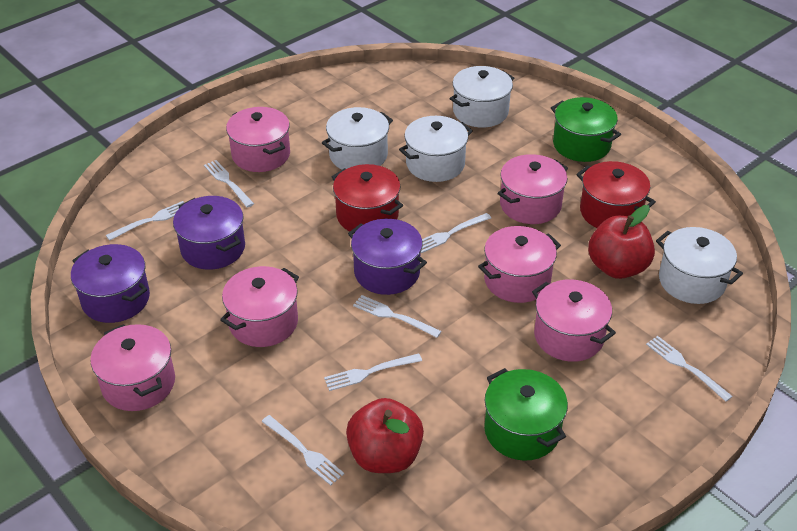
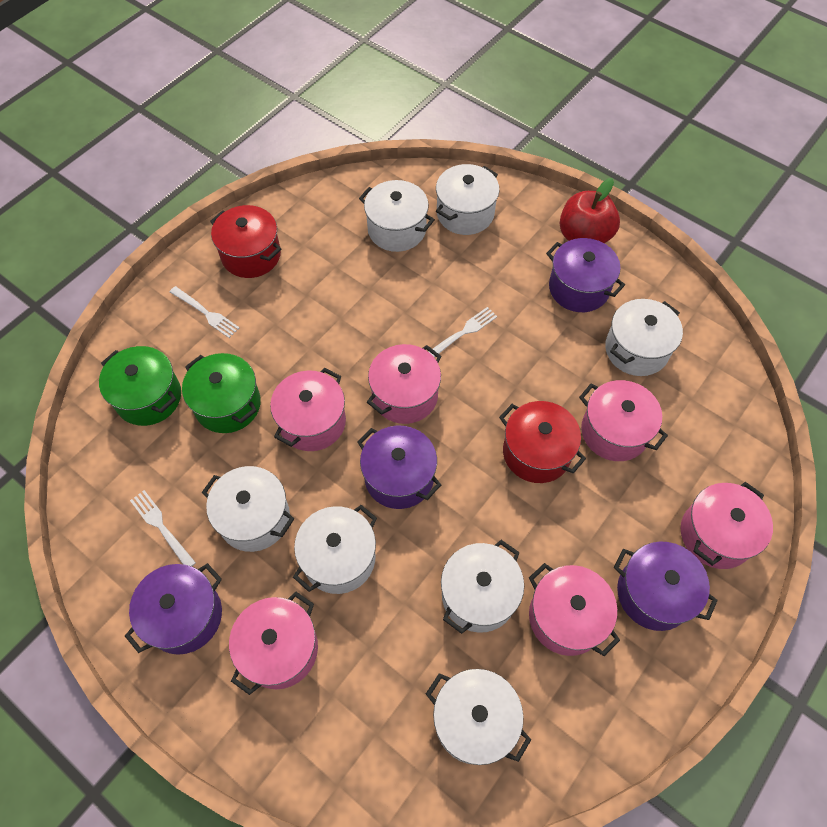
purple pot: [71,244,150,323] [173,196,245,270] [348,219,427,295] = 3 -> [125,563,222,655] [357,426,441,509] [546,238,625,312] [614,542,718,631] = 4
red apple: [346,398,424,473] [588,205,655,279] = 2 -> [560,178,620,243] = 1
white fork: [106,201,184,241] [204,160,254,208] [262,415,344,486] [324,353,422,391] [353,295,442,338] [421,213,491,253] [646,336,733,402] = 7 -> [130,490,196,566] [170,286,239,338] [429,307,497,357] = 3
white pot: [322,107,393,169] [399,116,473,182] [450,66,514,128] [656,227,743,304] = 4 -> [202,466,294,552] [293,505,377,594] [359,180,435,252] [426,669,531,765] [436,164,499,235] [441,540,524,634] [605,299,683,376] = 7

